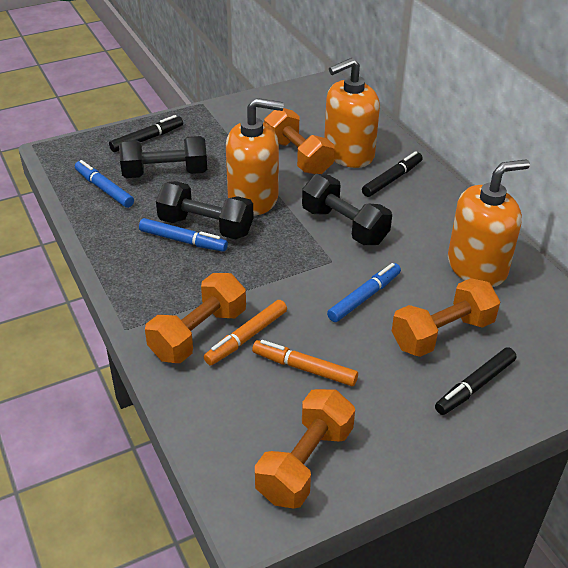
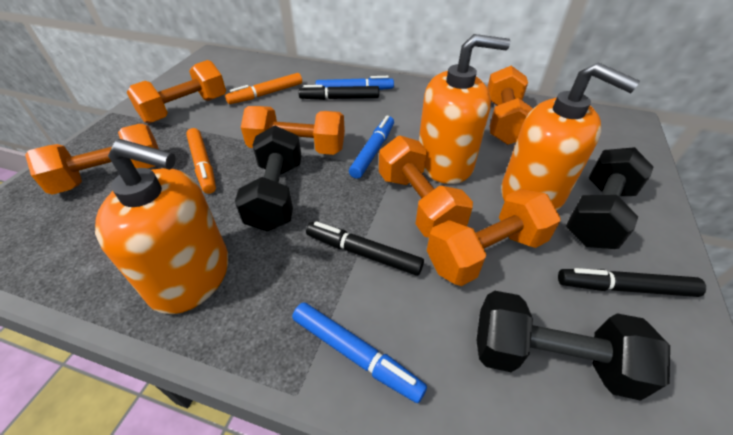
orange dumbbell: [145,273,246,363] [255,389,355,509] [264,108,334,174] [392,278,500,357] = 4 -> [25,124,159,195] [127,60,226,124] [241,106,345,155] [379,136,473,238] [427,189,561,286] [487,66,533,145] = 6

